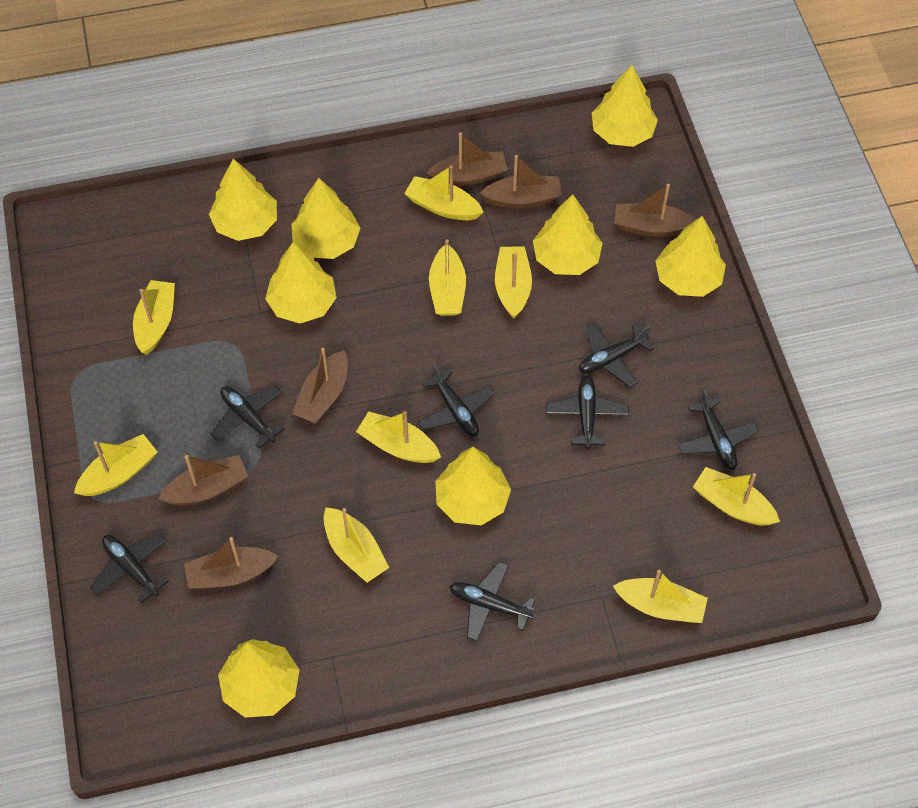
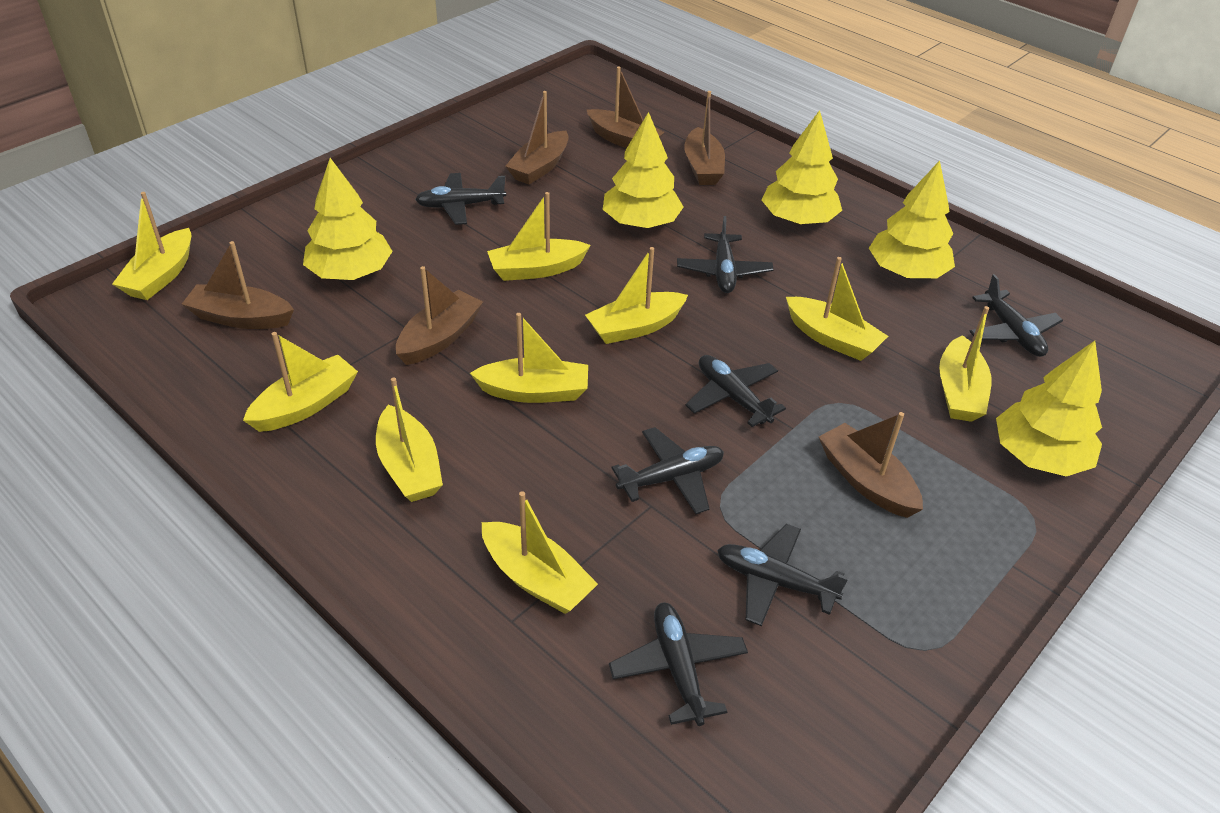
yellow tree: [209,159,277,241] [218,639,299,718] [265,242,337,323] [292,178,360,259] [435,447,511,525] [533,195,603,275] [592,65,658,147] [656,216,726,297] = 8 -> [303,158,393,280] [603,112,684,228] [761,110,842,225] [869,160,955,278] [996,341,1102,476] = 5

